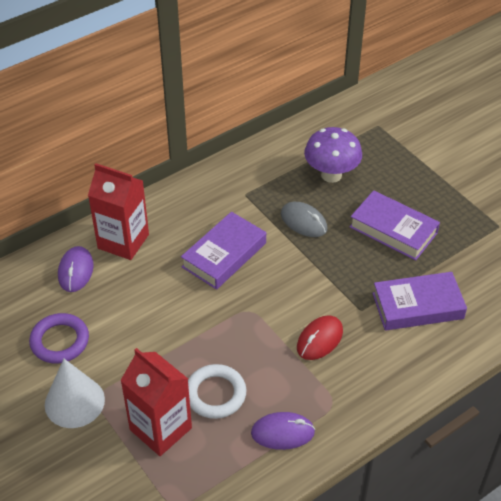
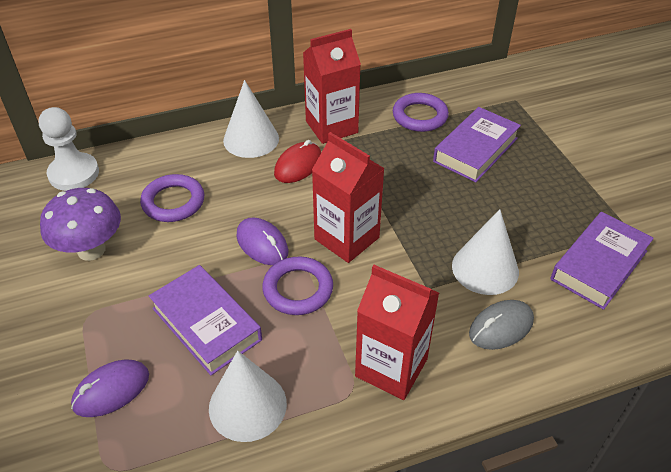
purple ring: [29,313,89,363] = 1 -> [140,174,204,222] [262,256,333,315] [393,93,449,132] = 3
red carton: [88,163,149,260] [120,348,192,456] = 2 -> [303,29,361,144] [312,132,385,263] [355,265,439,400] = 3
white cone: [45,359,105,428] = 1 -> [209,351,287,442] [223,80,279,158] [452,209,519,295] = 3
white pawn: none = 0 -> [39,107,99,191] = 1
white ring: [188,364,247,419] = 1 -> none = 0

